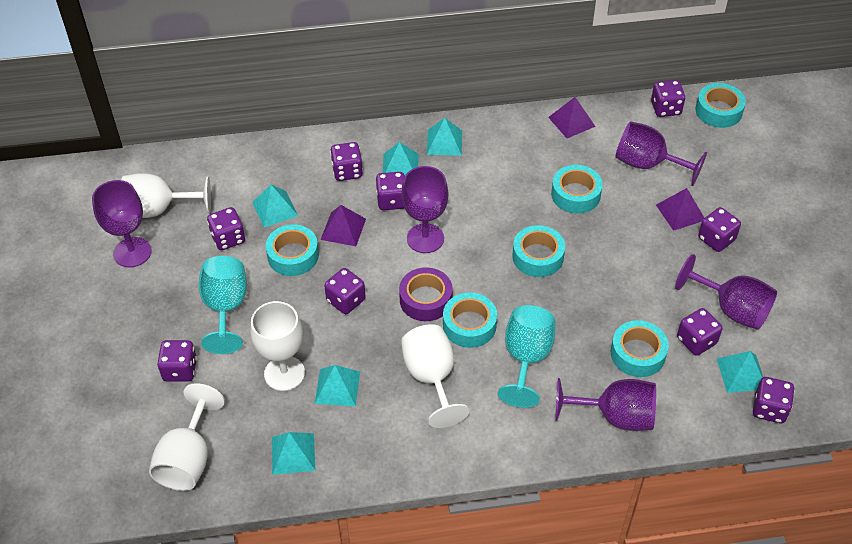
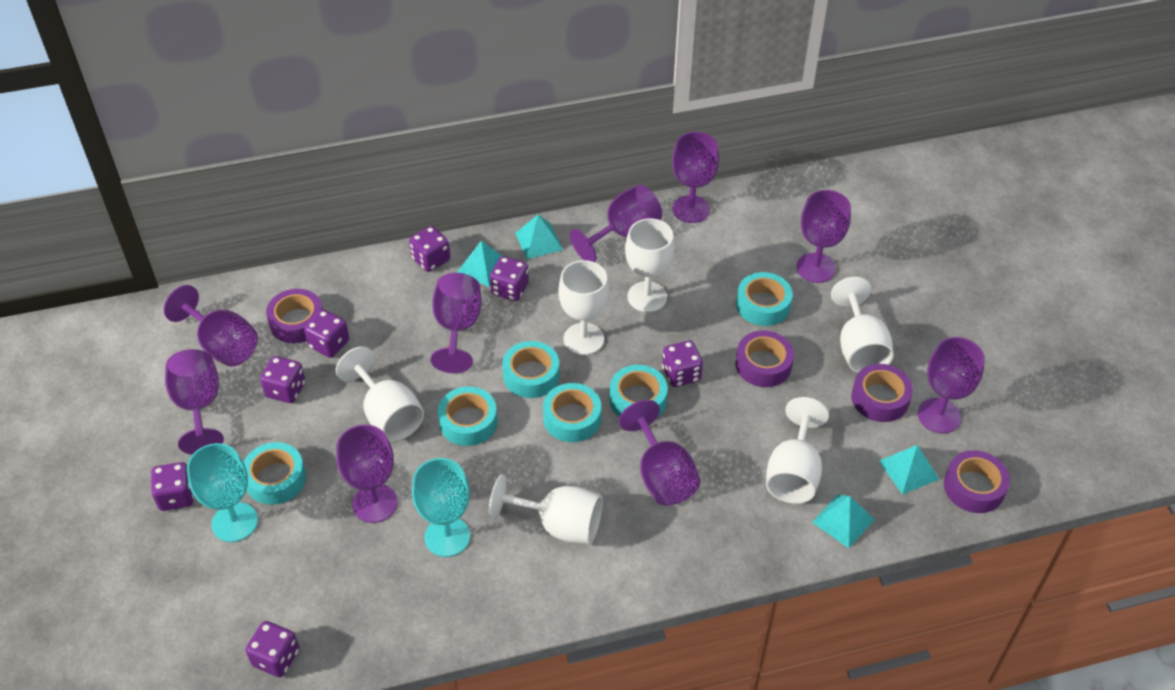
purple dice: [157,340,197,382] [207,207,245,250] [324,268,366,314] [330,142,363,181] [376,172,405,210] [651,80,685,117] [677,308,722,356] [698,207,741,252] [753,377,795,423] = 9 -> [151,462,194,511] [245,621,299,677] [260,356,306,403] [304,310,349,358] [409,226,450,272] [490,256,529,301] [662,340,703,387] = 7
purple goblet: [92,180,152,267] [401,166,448,253] [555,378,656,431] [615,121,707,186] [675,254,777,330] = 5 -> [164,285,258,366] [165,349,224,455] [336,424,398,523] [431,273,482,373] [570,184,662,262] [619,400,700,505] [672,132,719,223] [796,190,851,283] [918,337,985,433] = 9
purple pyramid: [321,205,366,246] [548,97,596,138] [656,188,704,231] = 3 -> none = 0
purple tape: [399,267,453,321] = 1 -> [266,289,323,343] [736,331,794,387] [851,364,913,422] [944,450,1010,513] = 4
turquoise pyramid: [252,185,298,227] [272,432,316,475] [315,365,360,406] [383,142,419,175] [427,118,462,156] [717,351,763,393] = 6 -> [457,241,502,287] [515,215,563,259] [812,494,875,548] [879,445,939,494] = 4
white goblet: [122,173,211,218] [149,383,225,491] [251,301,305,391] [401,324,470,428] = 4 -> [336,346,424,441] [489,474,603,544] [558,260,609,355] [625,218,675,312] [766,397,829,504] [831,277,894,373] = 6

